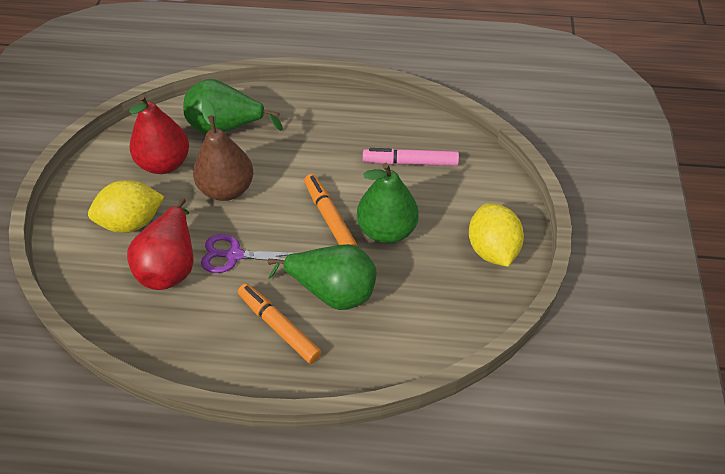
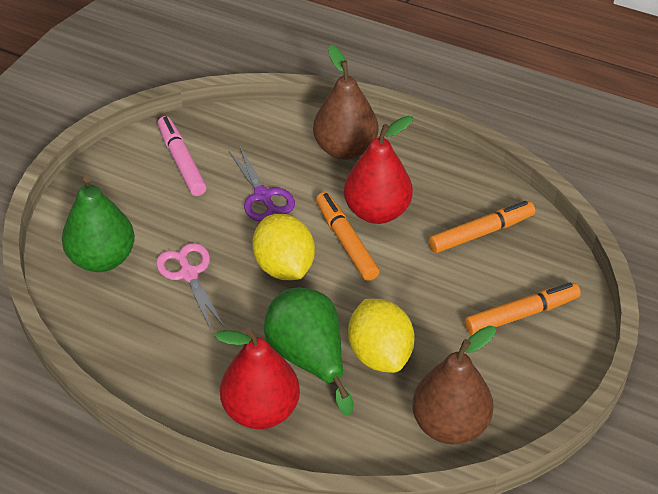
brown pear: [193,98,253,201] = 1 -> [313,45,378,160] [412,326,496,444] = 2
green pear: [183,79,283,135] [268,244,376,310] [357,163,419,244] = 3 -> [62,176,135,272] [264,287,353,416] = 2
orange marker: [238,283,321,364] [304,174,358,247] = 2 -> [316,192,380,281] [429,201,535,253] [465,283,581,335] = 3
pink scissors: none = 0 -> [156,243,225,330] = 1

